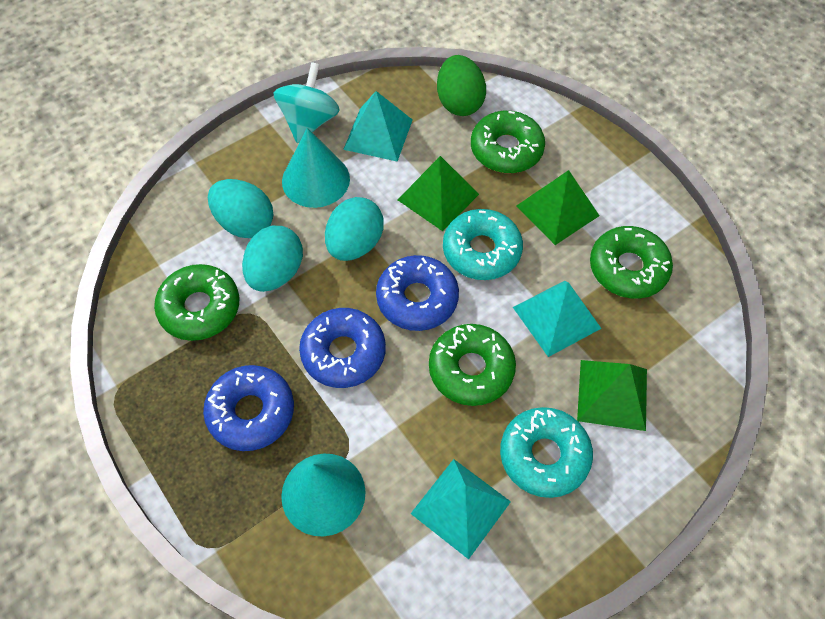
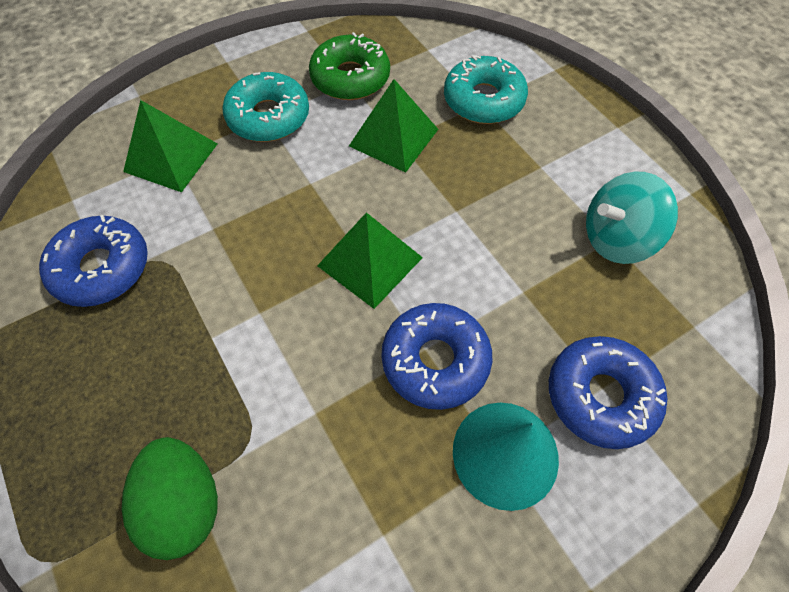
green donut: [154,264,239,341] [429,324,516,406] [471,111,545,173] [590,226,673,299] = 4 -> [309,32,390,100] = 1
turquoise cone: [281,454,366,537] [282,128,350,208] = 2 -> [453,403,559,511] = 1
turquoise egg: [208,179,273,238] [242,226,303,292] [325,197,384,261] = 3 -> none = 0
turquoise pyramid: [343,91,413,162] [411,459,511,559] [513,281,601,357] = 3 -> none = 0

